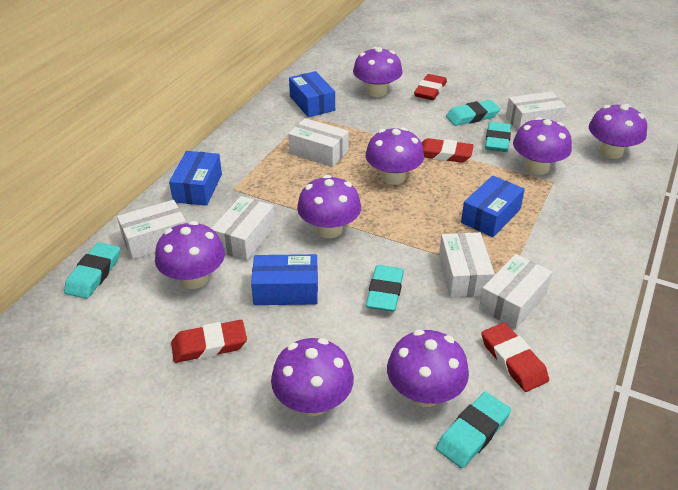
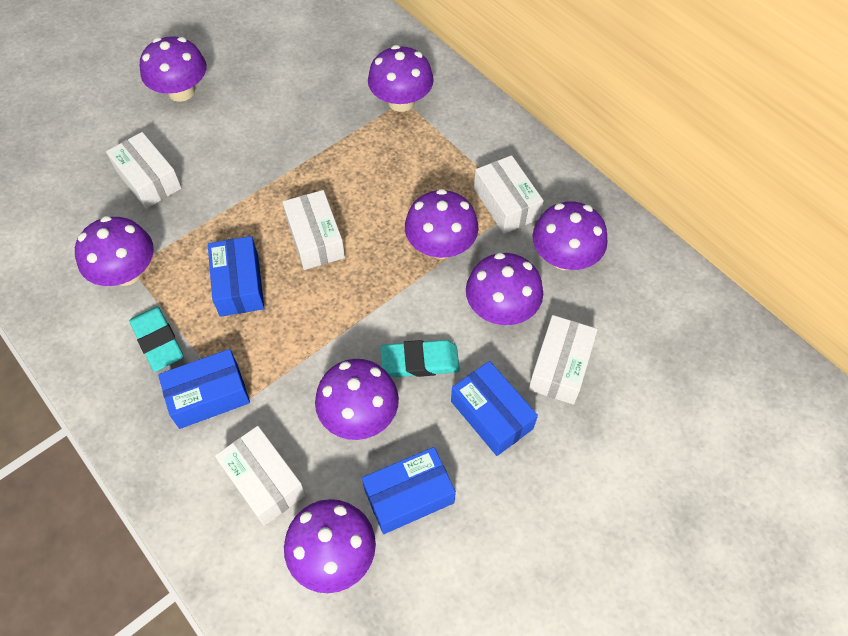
red eraser: [171,320,247,363] [414,74,447,100] [421,138,474,163] [482,323,549,392] = 4 -> none = 0
turquoise eraser: [64,242,120,299] [366,265,404,312] [436,392,511,468] [446,100,500,126] [485,122,511,152] = 5 -> [130,306,184,372] [380,340,460,377] = 2
white box: [117,200,186,259] [211,196,275,261] [288,118,349,167] [439,232,495,297] [479,254,552,329] [506,91,566,132] = 6 -> [106,132,182,209] [215,426,306,526] [282,190,345,270] [474,155,544,234] [529,315,598,405] = 5

